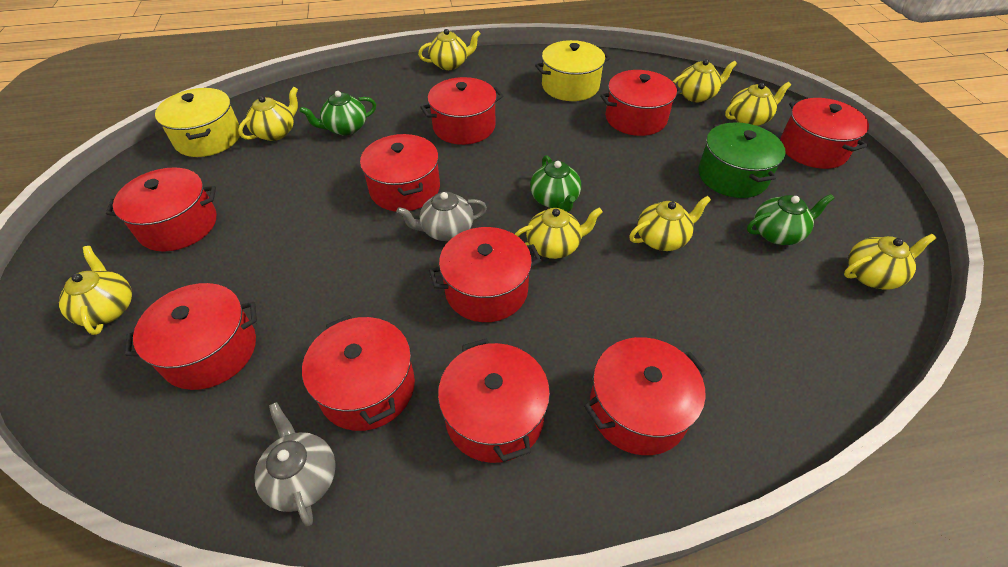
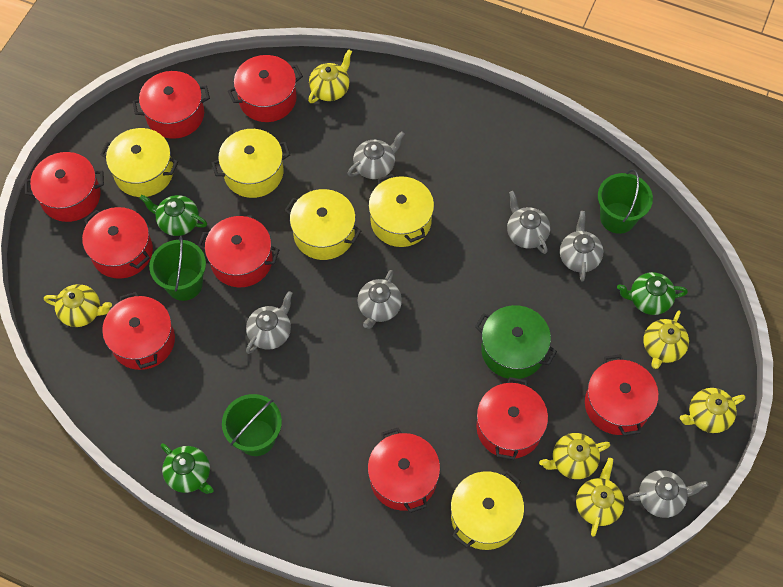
green bucket: none = 0 -> [149,236,206,301] [222,394,282,456] [598,169,653,234] = 3
grey teapot: [254,402,336,526] [396,192,487,241] = 2 -> [246,291,293,354] [347,131,405,179] [358,270,402,329] [507,191,550,254] [560,211,603,282] [628,470,708,518] = 6
red pot: [106,167,216,252] [125,283,257,390] [302,315,415,431] [360,134,440,211] [420,77,504,145] [429,227,542,322] [438,338,550,463] [584,337,707,455] [600,70,682,136] [780,98,869,169] = 10 -> [25,152,104,222] [82,207,153,279] [102,292,175,370] [132,71,210,139] [198,216,279,288] [228,55,303,122] [368,428,440,513] [476,377,548,460] [585,354,659,436] = 9
yellow pot: [155,88,240,157] [535,40,610,101] = 2 -> [100,128,178,197] [212,129,290,198] [285,189,361,260] [368,174,434,247] [451,470,524,550] = 5
yellow teapot: [59,246,132,335] [238,87,298,141] [418,29,481,70] [515,207,603,259] [629,196,711,251] [673,59,737,102] [725,82,791,126] [844,234,936,290] = 8 -> [44,284,112,327] [308,49,352,103] [539,433,610,479] [576,458,624,537] [643,311,689,369] [680,388,745,433] = 6

